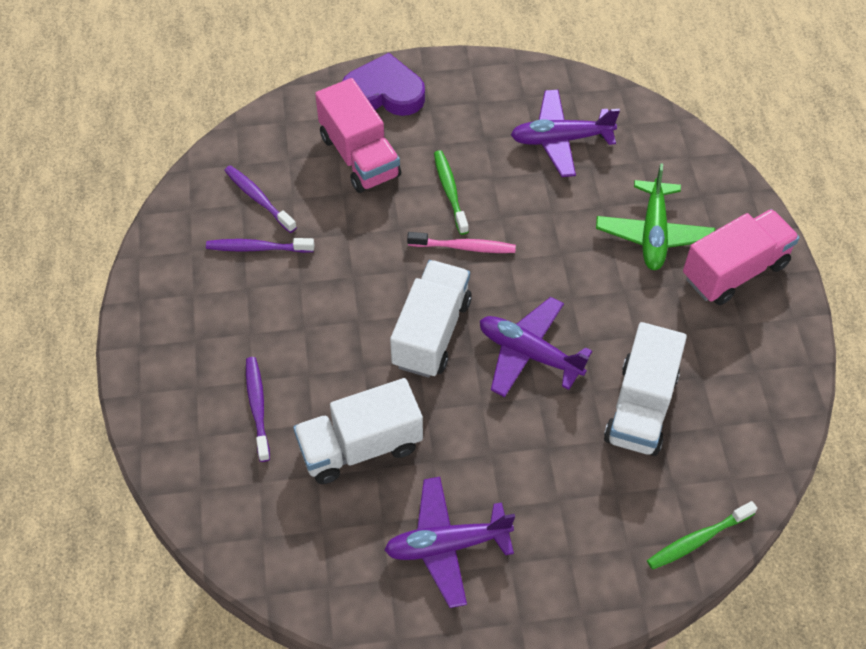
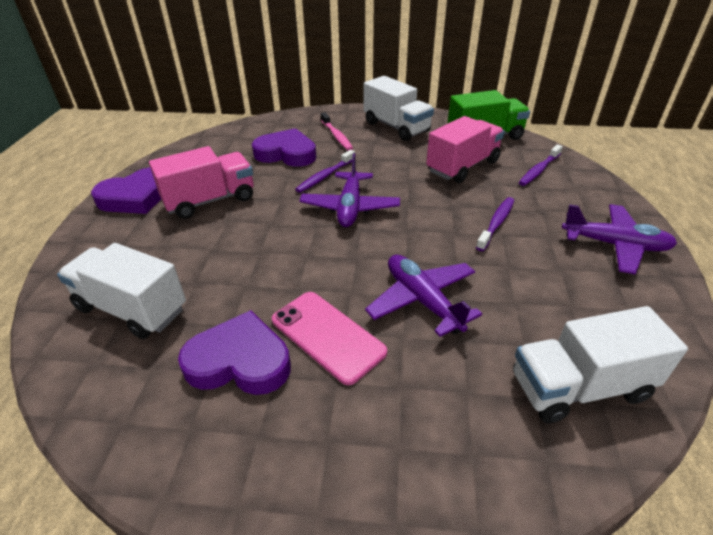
green plane: [596,163,715,270] = 1 -> none = 0
green toothbrush: [434,150,469,235] [647,501,757,570] = 2 -> none = 0
green truck: none = 0 -> [447,90,530,140] = 1
pink phone: none = 0 -> [272,292,387,385] = 1
purple heart: [343,53,425,116] = 1 -> [91,167,161,214] [178,310,291,395] [252,128,316,167] = 3

